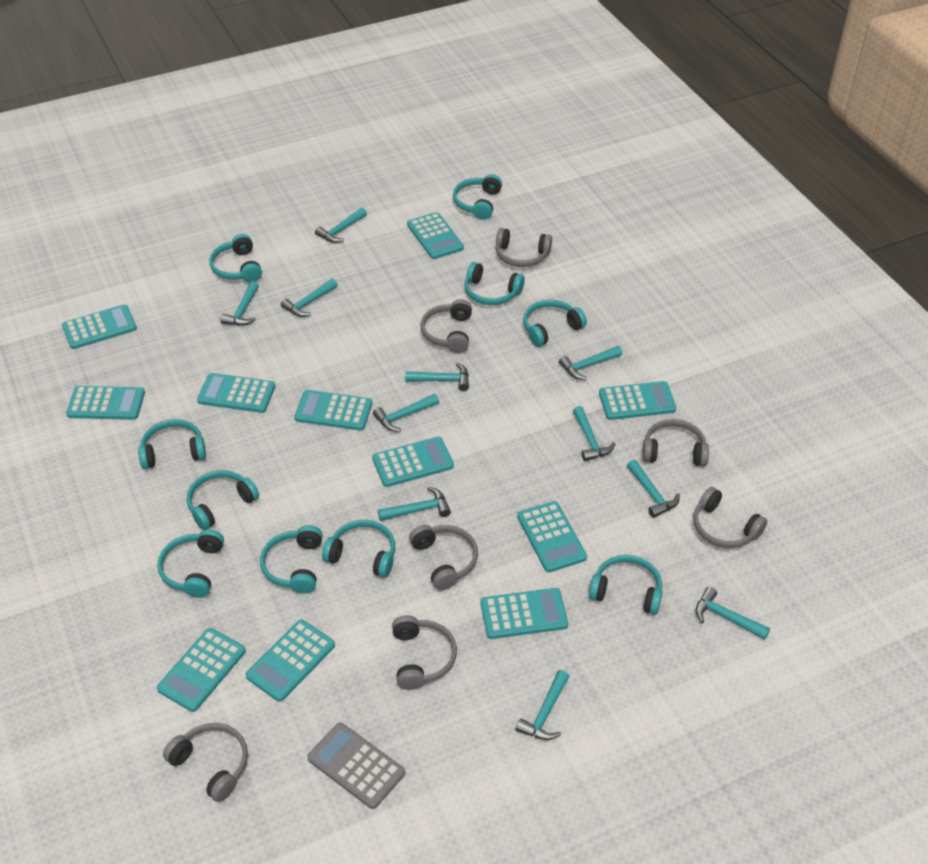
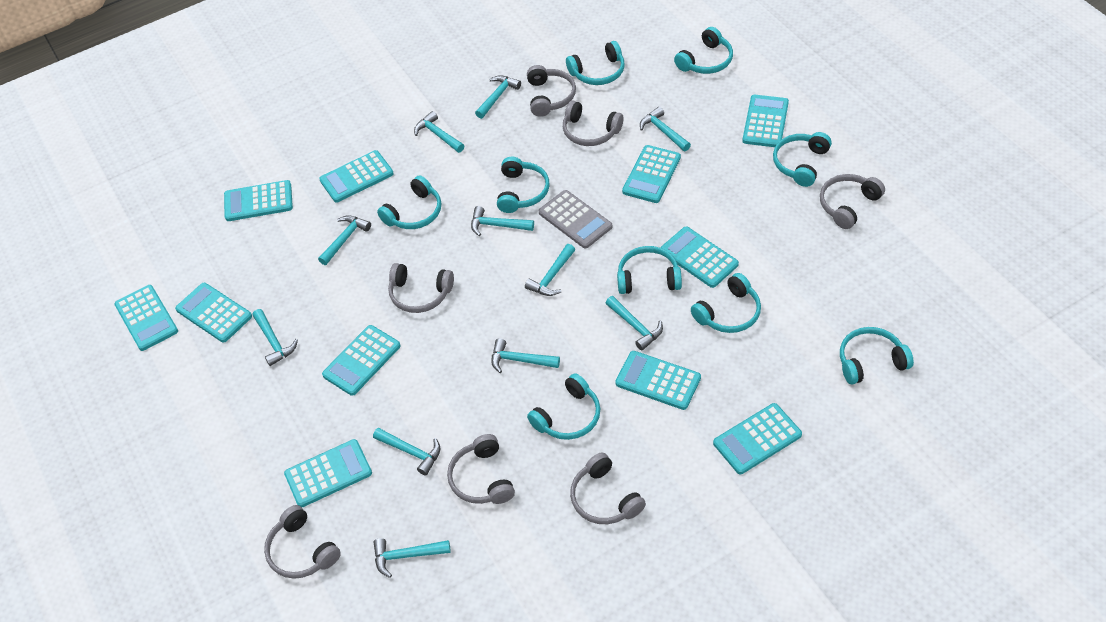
turquoise headphones: [138,419,206,469] [157,529,224,598] [187,470,259,530] [209,234,262,282] [260,525,323,594] [322,520,395,578] [453,174,502,220] [465,262,525,305] [523,300,587,347] [589,555,662,615] = 10 -> [377,175,441,229] [497,157,550,213] [527,373,600,440] [566,41,625,85] [617,246,682,294] [674,27,733,74] [691,273,761,333] [773,132,832,187] [840,327,914,385] = 9

